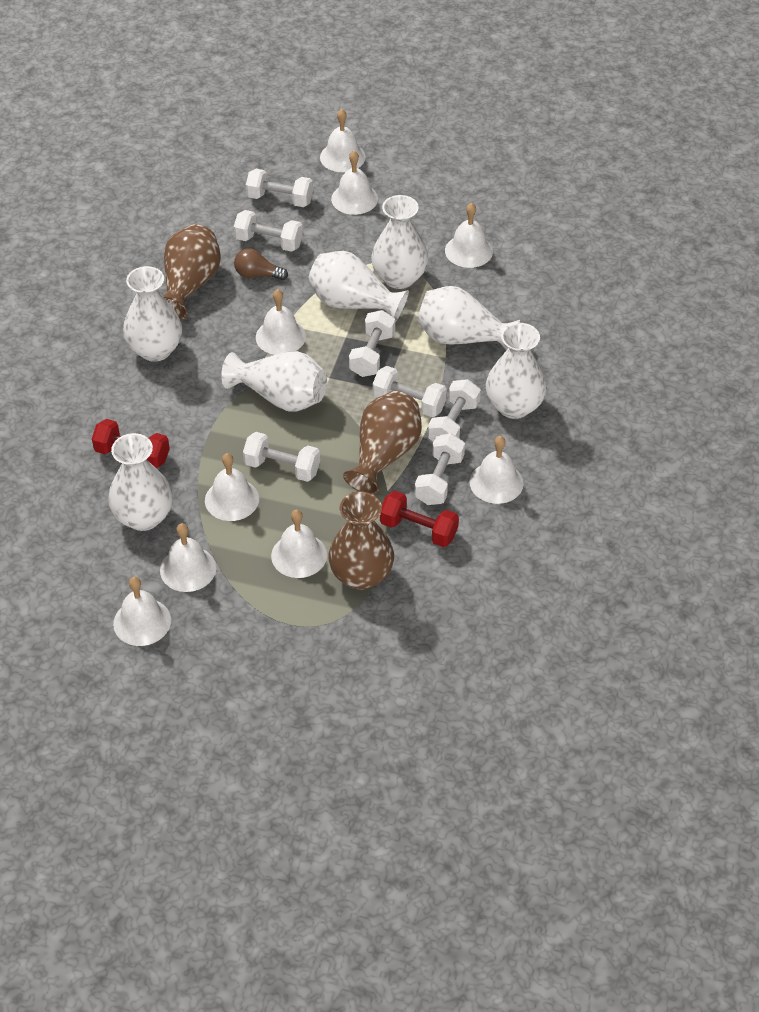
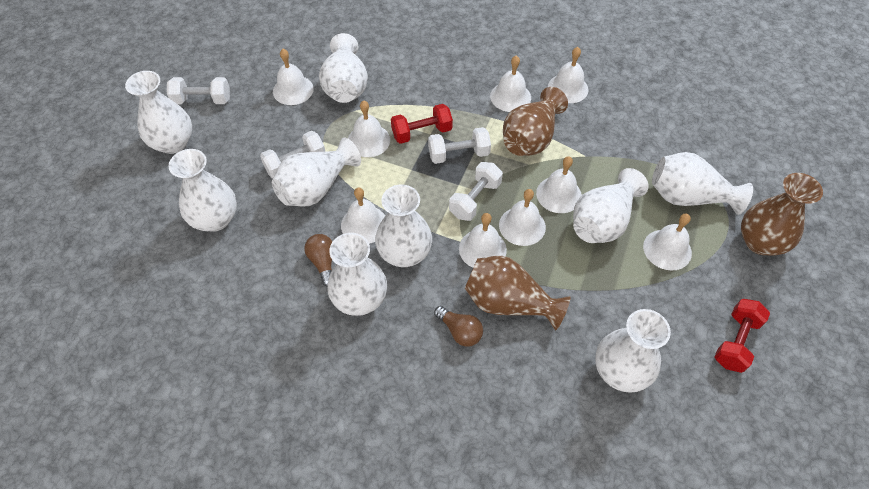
brown light bulb: [234,248,288,280] = 1 -> [304,234,332,286] [434,306,483,347] = 2
white dumbbell: [234,210,303,252] [243,432,320,482] [246,169,313,207] [349,310,395,377] [373,366,447,417] [414,433,465,505] [428,379,481,441] = 7 -> [167,77,230,104] [260,131,325,179] [428,127,491,164] [449,162,503,221] = 4
white vase: [108,433,173,531] [123,266,182,362] [221,351,327,412] [308,251,409,322] [371,195,428,289] [417,286,520,350] [486,323,547,419] = 7 -> [125,71,192,154] [168,149,237,232] [272,138,361,206] [319,33,368,103] [327,233,387,316] [375,184,432,267] [573,168,649,243] [595,309,671,393] [652,152,753,215] = 9

